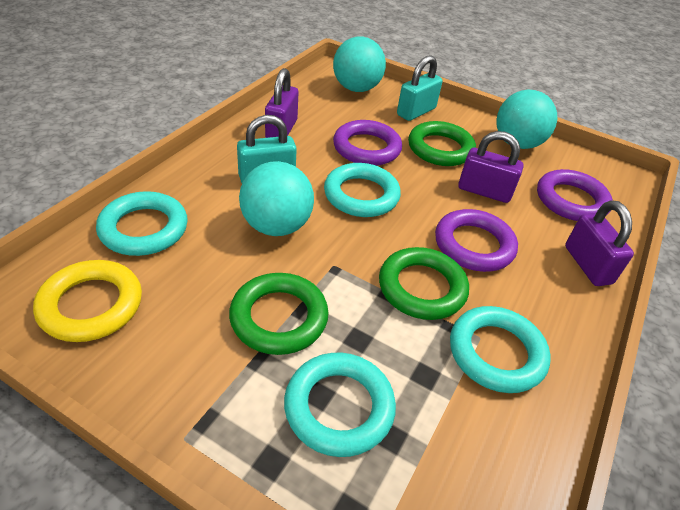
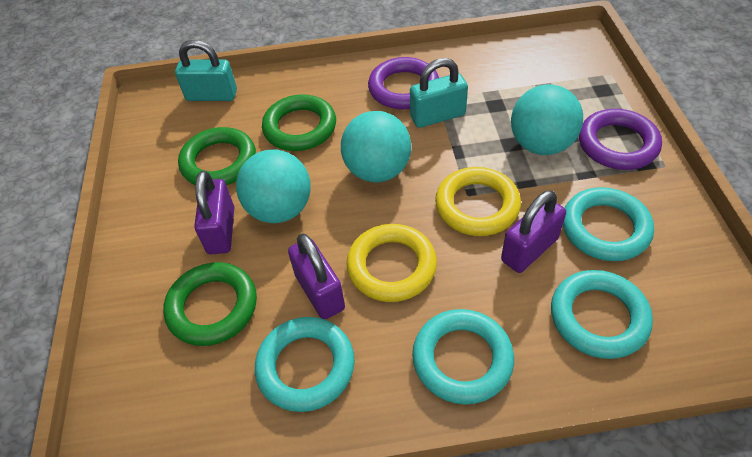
purple ring: [333,120,402,166] [435,209,518,272] [537,169,613,221] = 3 -> [368,57,439,109] [579,109,662,170] = 2
yellow ring: [33,260,142,342] = 1 -> [346,224,437,302] [435,167,521,236] = 2

